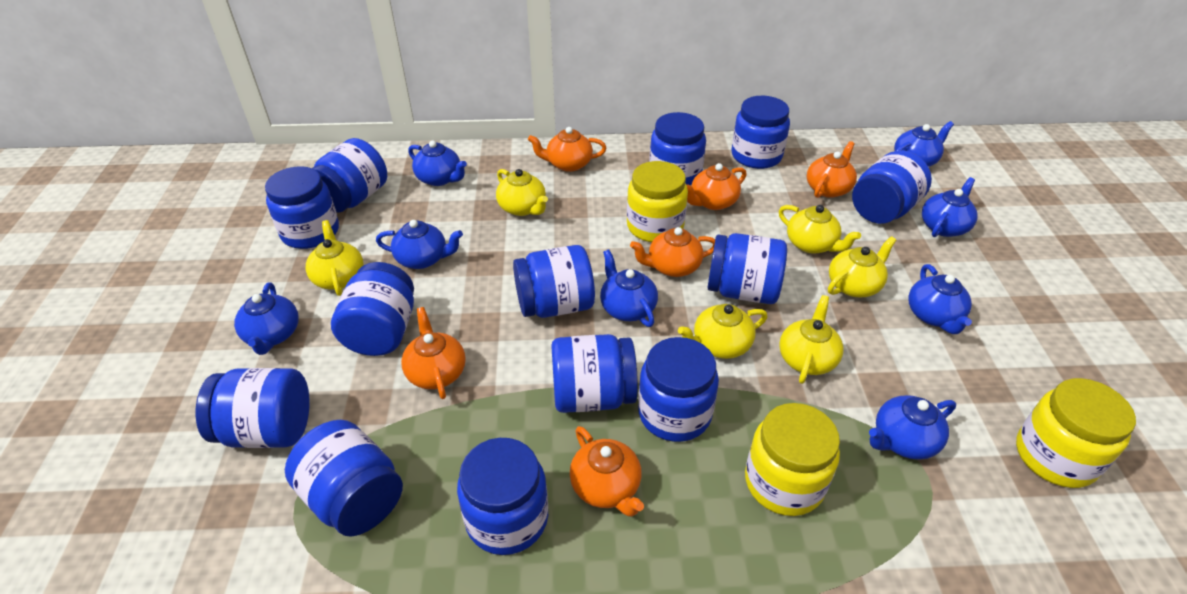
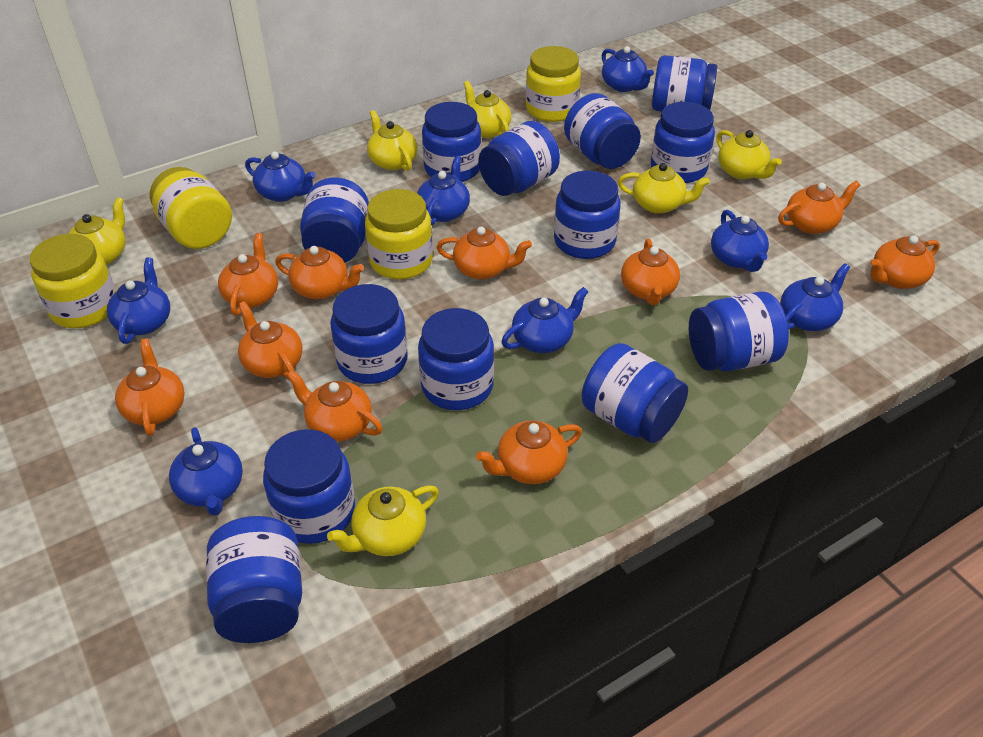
orange teapot: [401,307,466,399] [528,127,607,172] [570,426,644,517] [630,227,715,277] [686,163,747,210] [807,141,857,198] = 6 -> [115,339,185,436] [218,233,278,316] [238,301,303,381] [275,246,364,299] [286,370,383,442] [436,227,532,280] [476,421,582,484] [621,238,680,305] [778,181,860,234] [870,235,940,289] = 10
yellow jar: [627,161,688,242] [745,403,840,516] [1016,378,1136,488] = 3 -> [30,234,116,328] [150,167,232,249] [365,189,433,279] [526,46,581,122] = 4

